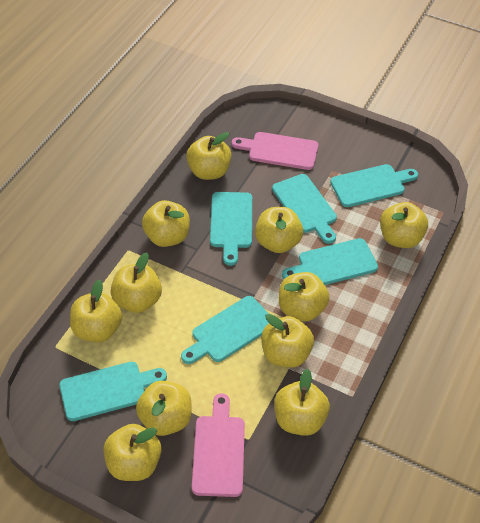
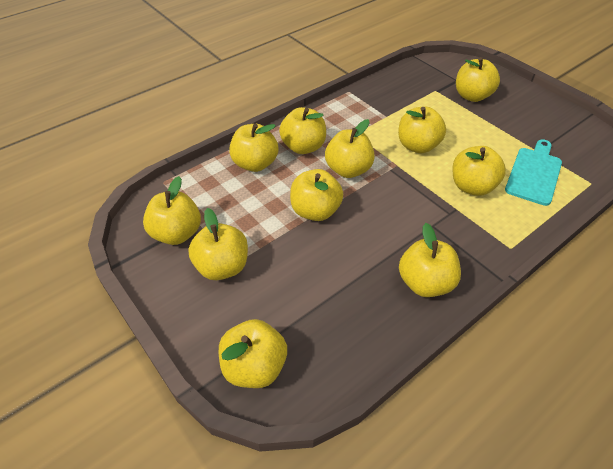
pink cutting board: [192,393,245,497] [232,132,318,170] = 2 -> none = 0
turquoise cutting board: [60,362,167,421] [181,296,269,364] [210,192,252,266] [272,174,337,244] [282,238,378,285] [330,164,418,207] = 6 -> [505,139,562,206] = 1

